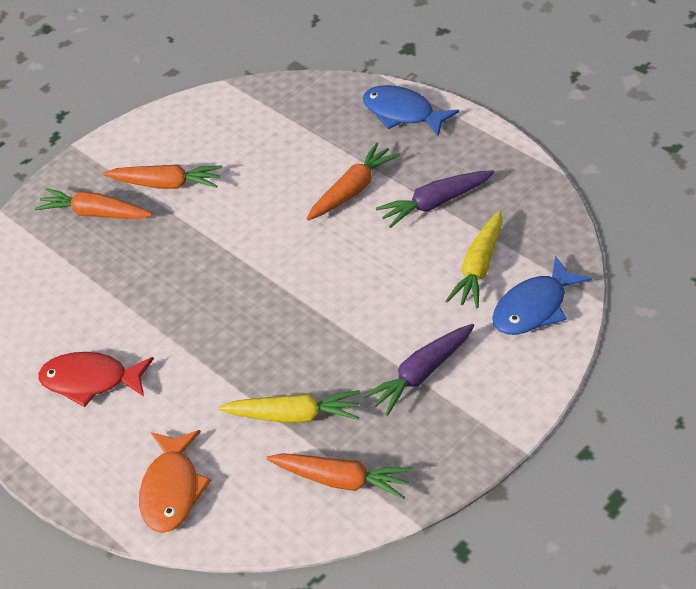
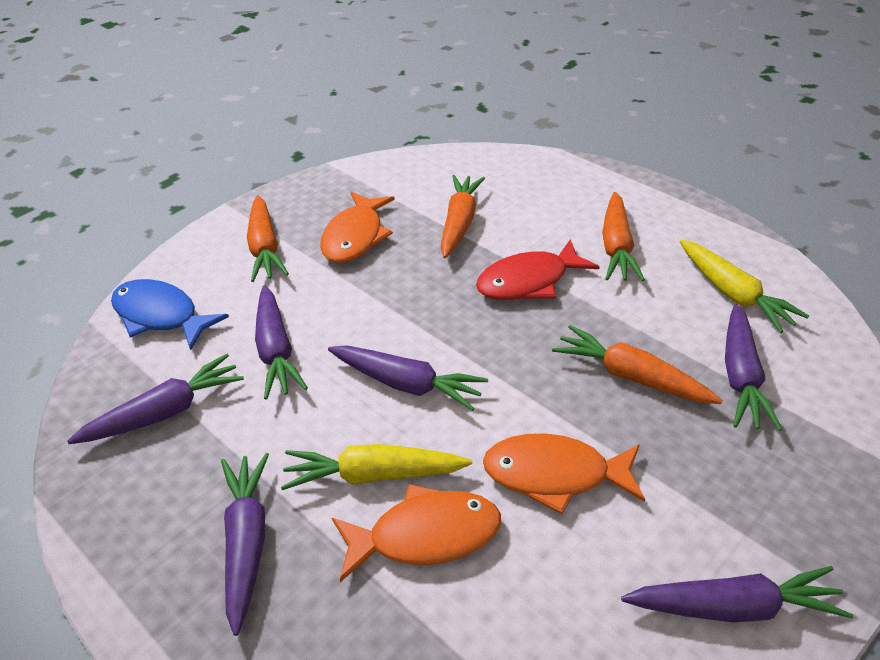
blue fish: [363,85,459,137] [492,256,592,335] = 2 -> [111,279,229,351] = 1
orange fish: [139,430,211,533] = 1 -> [320,191,395,263] [332,484,501,582] [483,433,645,514] = 3
purple carrot: [363,324,474,416] [376,170,494,228] = 2 -> [67,354,244,444] [221,453,269,636] [255,285,308,400] [328,345,488,411] [621,566,853,622] [725,304,782,431] = 6

